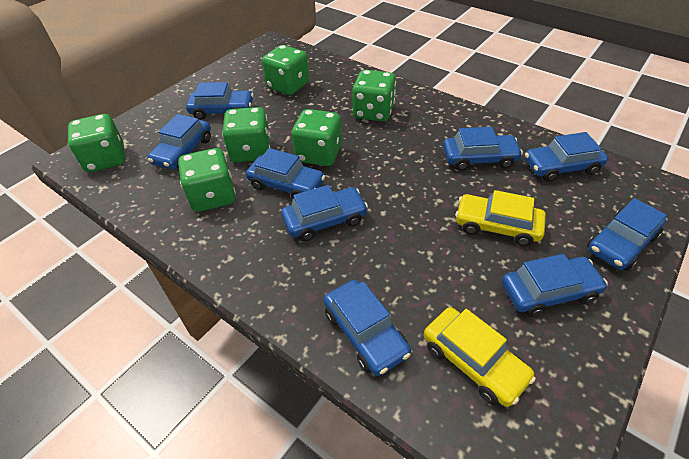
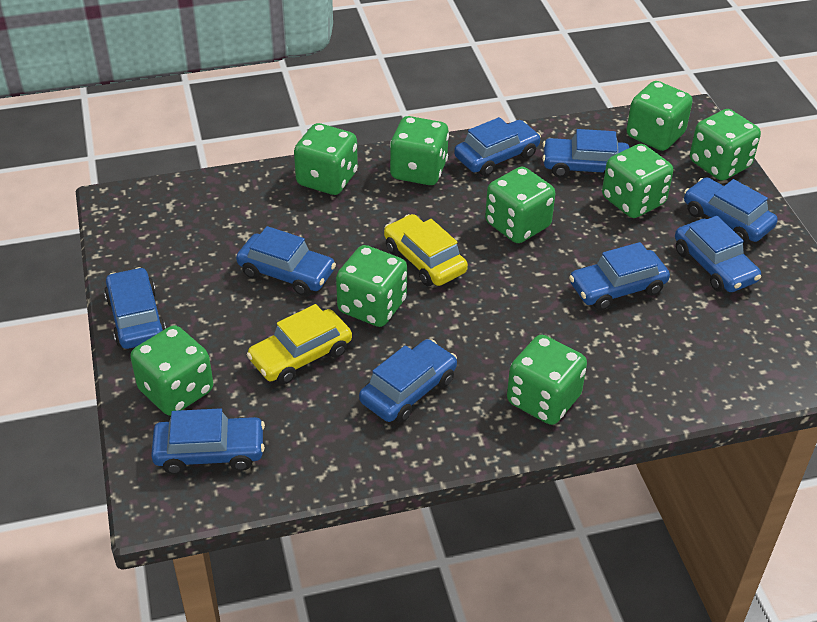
green dice: [68,114,125,172] [178,148,236,212] [222,107,271,162] [262,45,309,95] [292,109,342,166] [353,70,396,122] = 6 -> [130,325,213,416] [294,123,358,195] [336,245,407,327] [390,116,449,185] [485,167,556,243] [507,335,587,425] [602,144,673,218] [626,81,693,151] [690,109,761,181] = 9

